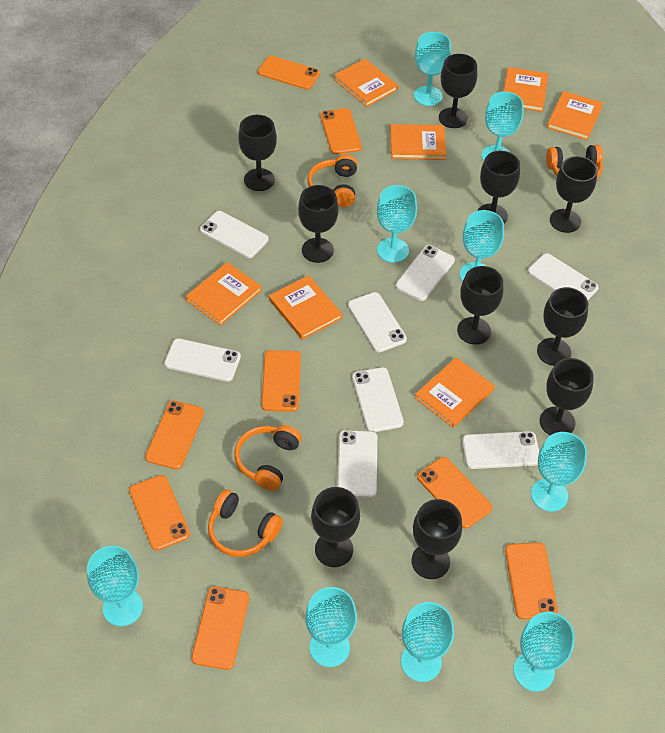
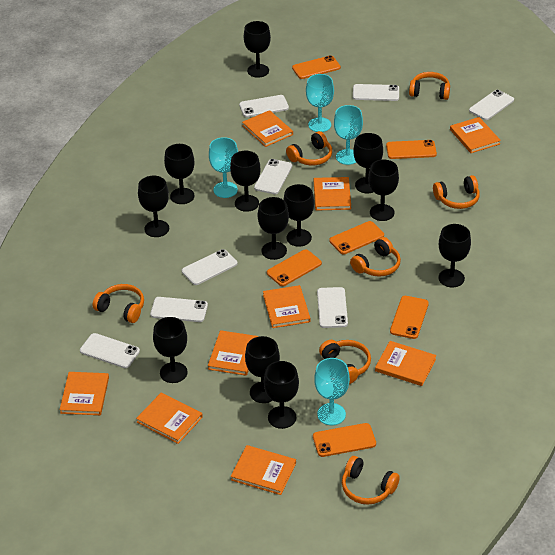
black goblet: [238,115,277,191] [298,185,338,263] [311,487,360,567] [412,499,462,579] [439,54,477,128] [457,266,503,345] [477,151,520,224] [537,287,589,366] [540,358,594,435] [550,156,597,233] = 10 -> [138,176,169,237] [153,317,188,383] [164,144,194,204] [230,151,261,212] [244,21,271,77] [245,336,280,403] [258,197,289,260] [264,361,299,429] [283,184,314,247] [353,133,383,194] [368,160,399,221] [439,224,471,288] = 12
orange book: [185,262,262,326] [269,275,342,340] [334,59,398,107] [390,124,446,160] [415,357,495,428] [503,67,549,112] [547,91,603,140] = 7 -> [60,372,109,415] [136,393,203,444] [208,330,258,376] [231,445,296,495] [242,110,293,147] [263,285,311,328] [314,177,351,211] [375,341,436,386] [450,117,501,153] = 9
orange headphones: [208,489,283,557] [234,425,301,491] [307,154,357,207] [546,145,603,179] = 4 -> [93,284,144,323] [286,131,332,166] [319,340,371,384] [342,456,400,505] [350,237,401,277] [409,72,450,100] [433,175,480,209] = 7
orange phone: [129,475,190,551] [145,401,204,469] [191,586,249,670] [258,56,320,90] [261,350,301,412] [320,108,362,155] [417,457,493,529] [505,542,558,620] = 8 -> [267,249,322,286] [292,55,341,79] [313,423,376,457] [329,221,384,254] [386,140,437,159] [390,296,429,339] = 6
turquoise goblet: [87,546,143,626] [305,587,357,667] [377,185,417,263] [401,602,454,682] [414,32,451,106] [460,210,504,282] [481,92,523,161] [514,612,575,692] [531,432,587,512] = 9 -> [209,137,238,198] [306,74,334,132] [314,358,350,425] [334,105,363,165] = 4

